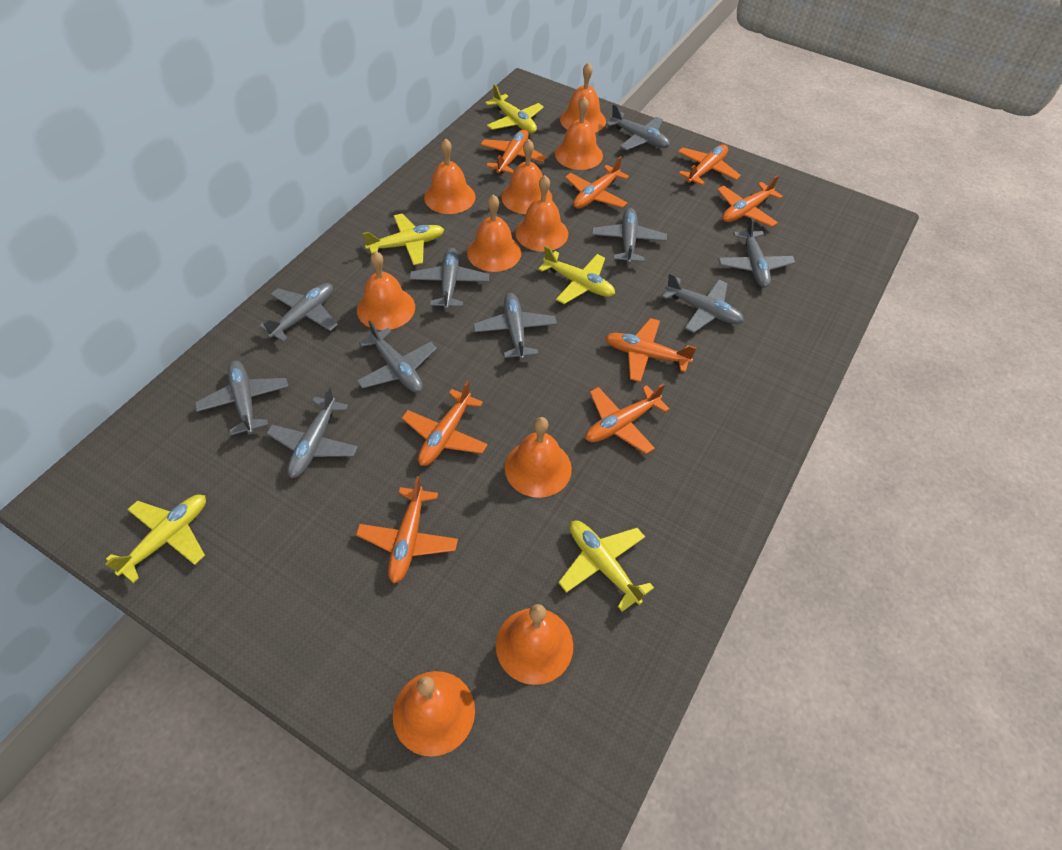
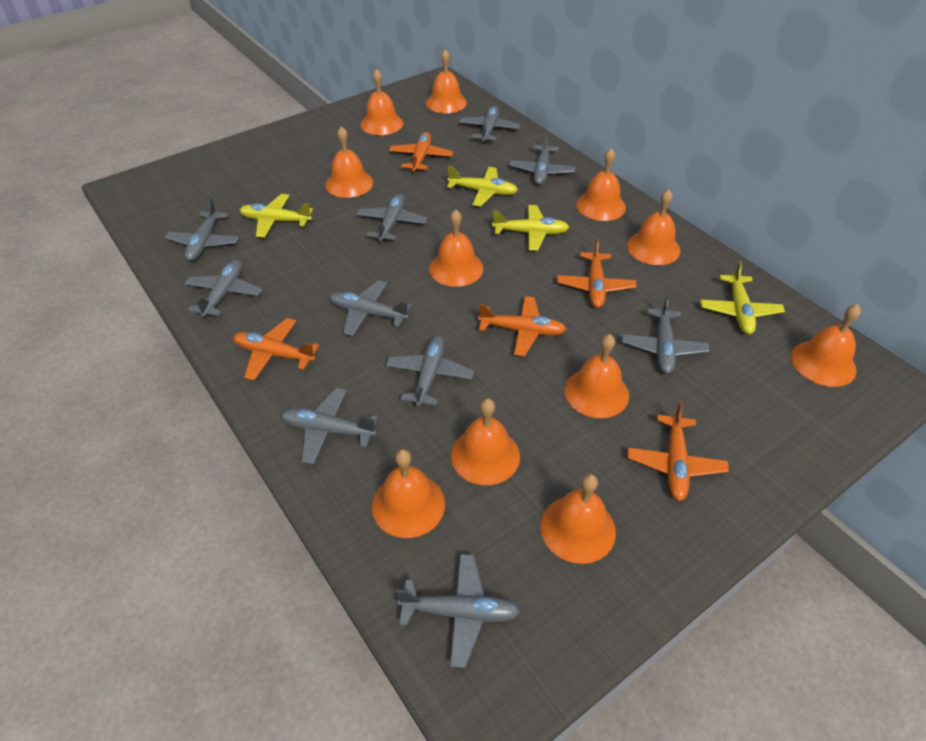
orange bell: [357,251,415,330] [393,671,475,757] [424,138,475,214] [467,194,521,272] [496,604,573,685] [502,139,552,214] [505,417,572,498] [515,175,568,252] [555,96,603,170] [560,62,606,133] = 10 -> [325,127,373,198] [360,69,403,135] [372,449,445,538] [426,49,467,113] [429,209,483,287] [451,398,520,485] [541,474,616,564] [565,334,629,418] [576,148,626,221] [627,189,680,265] [791,304,861,387] = 11
orange plane: [356,476,458,583] [402,381,488,466] [480,129,547,174] [565,156,629,209] [586,383,670,454] [605,318,697,382] [678,144,741,185] [717,175,783,227] = 8 -> [233,318,319,380] [389,132,453,172] [478,296,567,356] [557,239,637,308] [627,402,729,501] = 5
yellow plane: [105,495,206,583] [363,213,444,265] [485,84,544,133] [538,246,615,304] [558,521,654,612] = 5 -> [239,194,313,238] [447,166,518,207] [492,205,569,251] [700,261,785,335] = 4

